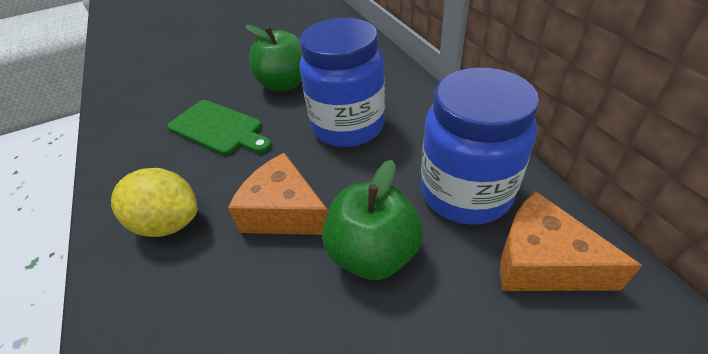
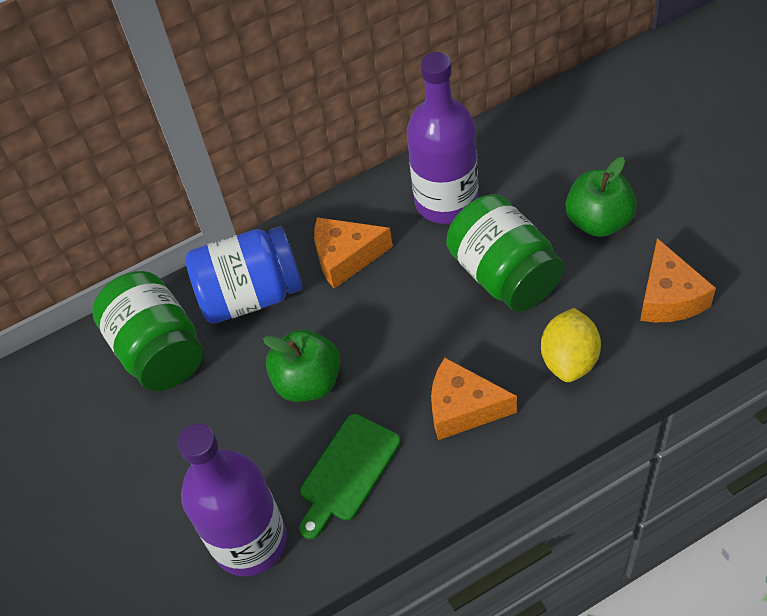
blue jar: [299,18,385,147] [421,67,539,225] = 2 -> [185,226,303,324] = 1
green jar: none = 0 -> [92,271,204,391] [446,194,564,312] = 2
orange cheese: [228,153,328,235] [500,192,643,291] = 2 -> [314,217,393,289] [431,358,517,440] [640,238,716,323] = 3
purple bottle: none = 0 -> [177,424,287,577] [407,52,478,224] = 2

